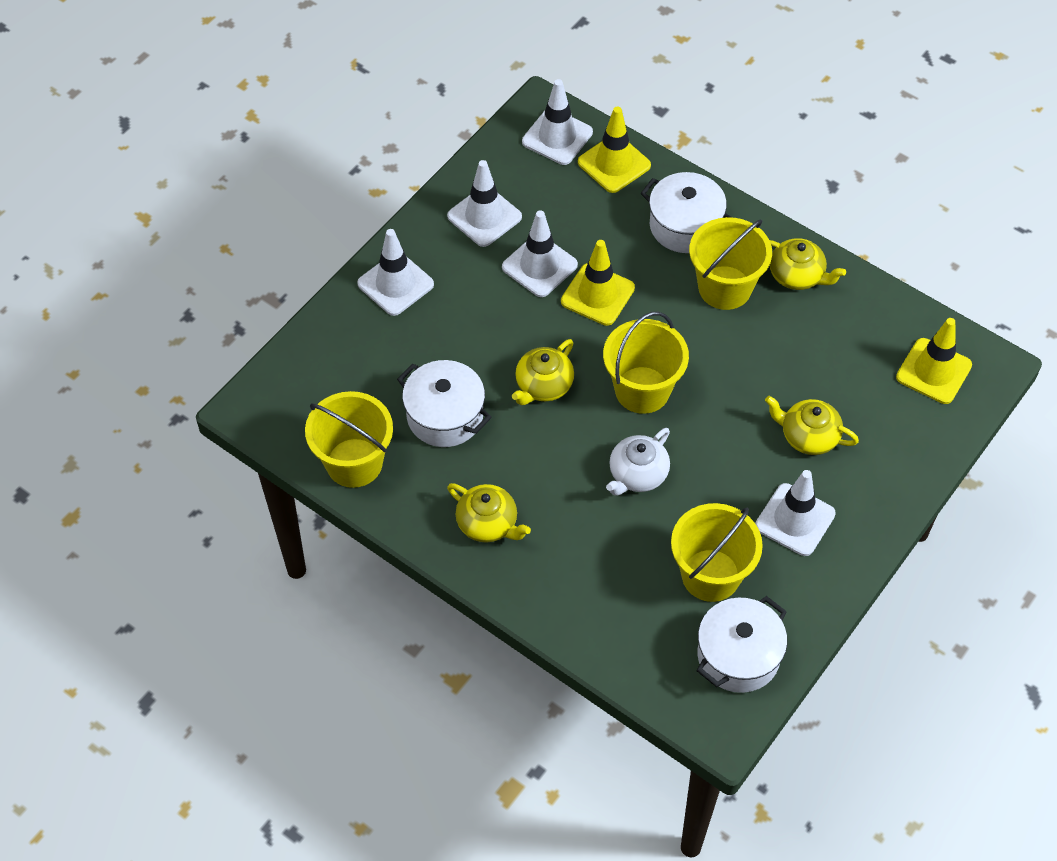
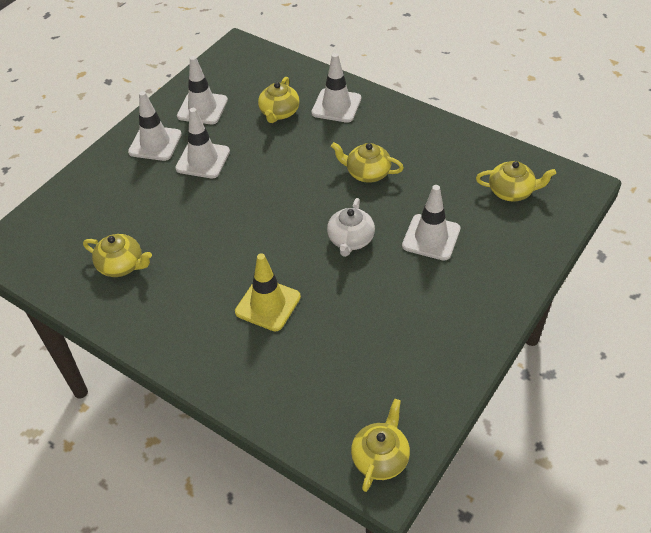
white pot: [397,360,491,447] [641,172,733,253] [697,596,787,693] = 3 -> none = 0
yellow bucket: [305,391,393,488] [603,312,689,414] [671,503,763,602] [689,217,772,310] = 4 -> none = 0
yellow teapot: [447,483,531,543] [512,339,574,405] [765,396,859,455] [769,238,846,290] = 4 -> [83,234,152,277] [258,77,300,123] [331,142,404,183] [351,399,410,492] [476,161,556,202] = 5
yellow traffic cone: [561,240,635,326] [578,106,651,193] [896,318,972,404] = 3 -> [235,253,301,331] = 1

